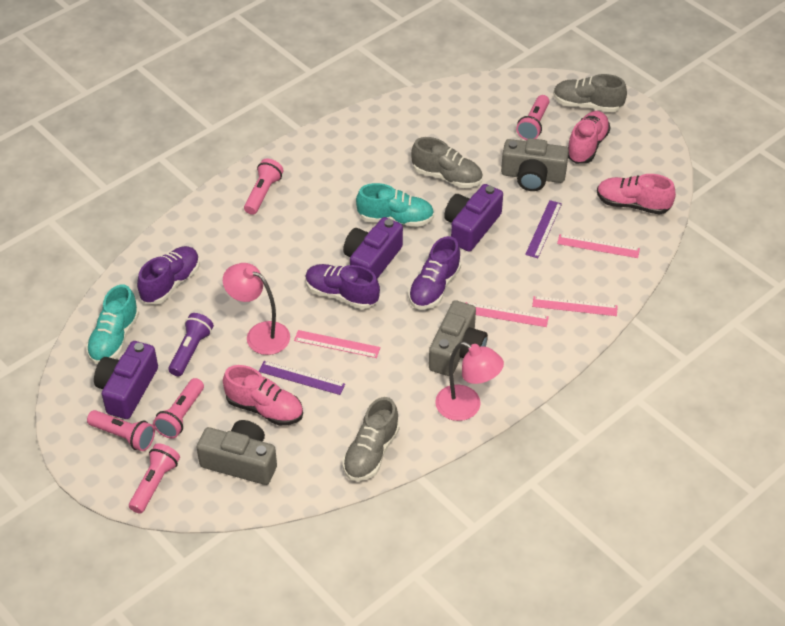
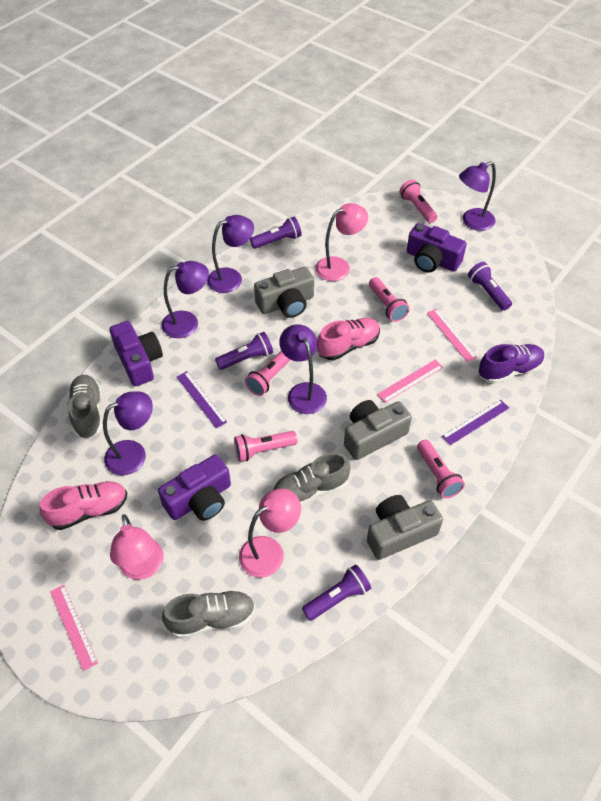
pink lamp: [223,263,290,355] [435,342,504,421] = 2 -> [110,514,164,580] [239,488,301,578] [315,203,368,281] = 3
pink ruler: [294,330,380,358] [465,302,549,327] [532,296,618,316] [557,234,640,258] = 4 -> [50,585,98,671] [377,360,443,403] [427,309,477,362] = 3
pink shoe: [223,365,303,426] [568,111,611,164] [597,174,676,215] = 3 -> [40,481,127,530] [317,318,380,360] = 2
purple flashlight: [168,313,214,377] = 1 -> [215,332,273,370] [250,217,302,249] [302,564,371,621] [468,262,512,311] = 4
purple lamp: none = 0 -> [103,391,153,476] [162,261,209,338] [207,215,254,293] [279,324,327,414] [459,161,496,231] = 5
purple shoe: [137,246,200,304] [305,264,380,309] [408,236,461,310] = 3 -> [479,344,545,384] = 1
turquoise shoe: [86,284,139,364] [356,183,434,227] = 2 -> none = 0

